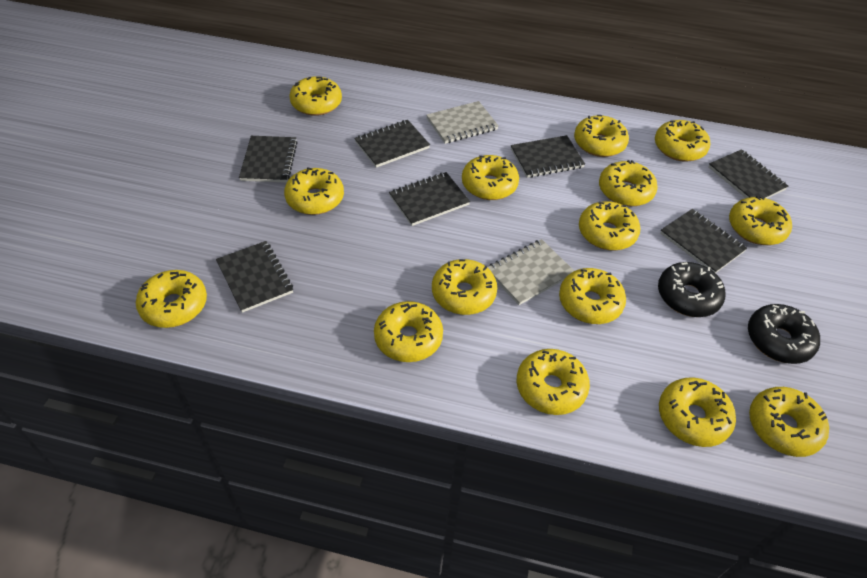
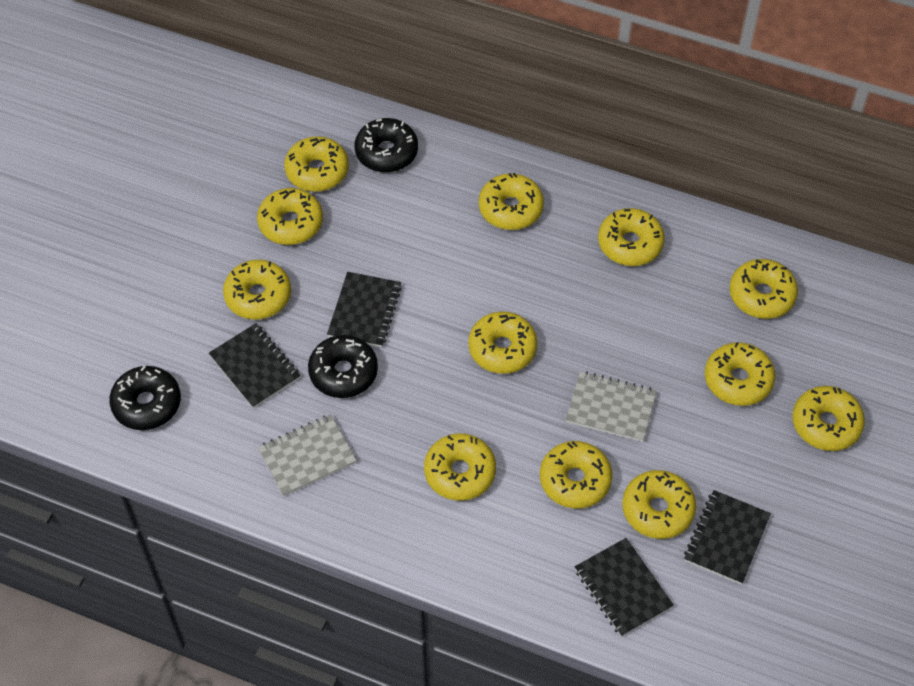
black donut: [658,262,725,317] [748,304,820,364] = 2 -> [109,366,181,430] [308,335,378,398] [355,118,418,172] = 3
black notebook: [216,241,293,313] [239,136,298,183] [354,120,430,168] [389,172,470,226] [511,135,585,178] [660,209,747,273] [708,149,788,199] = 7 -> [209,323,300,408] [327,272,402,347] [575,538,674,637] [684,490,771,584] = 4
yellow donut: [136,270,207,328] [284,168,344,215] [289,76,342,116] [374,301,443,362] [432,259,497,315] [462,155,519,200] [517,349,590,415] [559,268,626,324] [574,115,629,157] [579,201,640,251] [599,160,658,206] [655,120,710,162] [659,377,736,447] [729,196,792,245] [749,387,829,457] = 15 -> [223,260,291,319] [257,188,323,245] [284,136,349,192] [424,433,496,501] [468,311,537,374] [479,173,544,230] [540,441,612,509] [598,208,665,266] [622,470,696,539] [705,342,775,406] [729,259,798,319] [792,386,865,451] = 12

